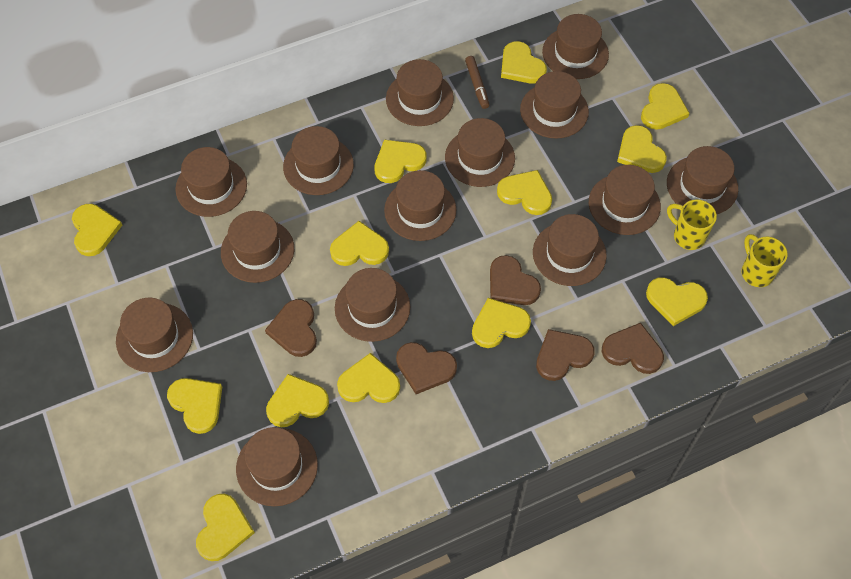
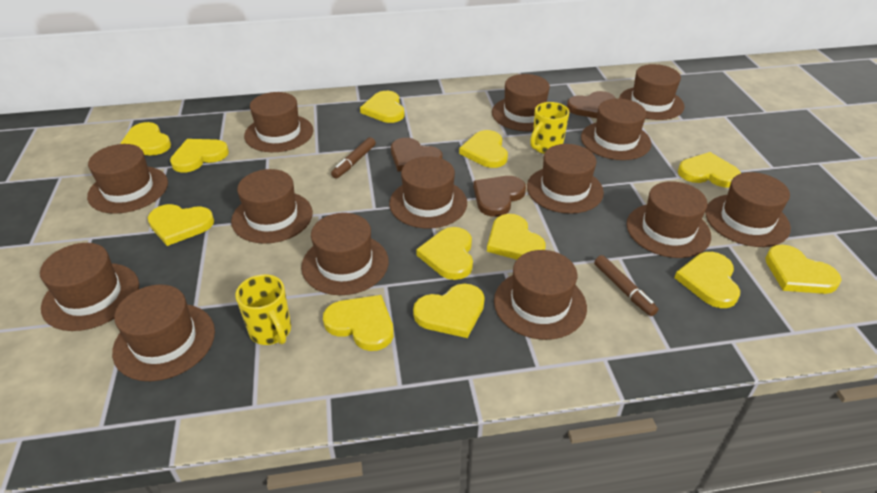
brown heart: [265,299,317,357] [396,342,457,394] [490,255,541,305] [536,329,595,381] [602,323,664,374] = 5 -> [391,138,443,172] [473,176,526,217] [567,91,616,118] = 3
brown marker: [465,56,489,109] = 1 -> [331,137,376,178] [594,255,658,316] = 2
yellow heart: [72,204,122,256] [167,378,222,434] [196,494,255,561] [266,374,329,427] [330,221,389,266] [337,353,400,403] [374,140,426,183] [472,298,531,348] [497,170,552,215] [501,41,547,84] [617,125,667,173] [641,83,690,130] [646,277,708,326] = 13 -> [120,122,171,155] [148,204,214,246] [170,139,229,173] [323,295,394,351] [360,91,404,123] [413,284,485,338] [416,227,473,280] [459,130,508,168] [487,214,546,260] [674,252,740,308] [678,152,741,188] [765,245,842,294] = 12

